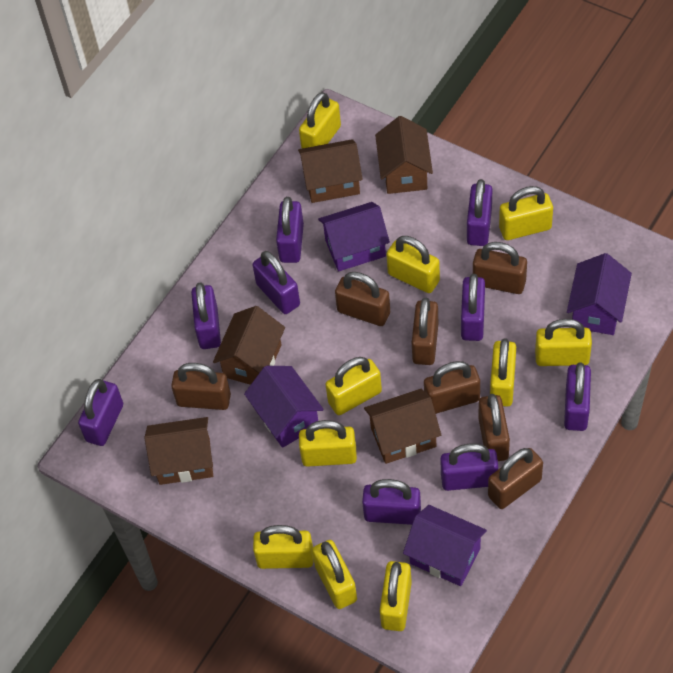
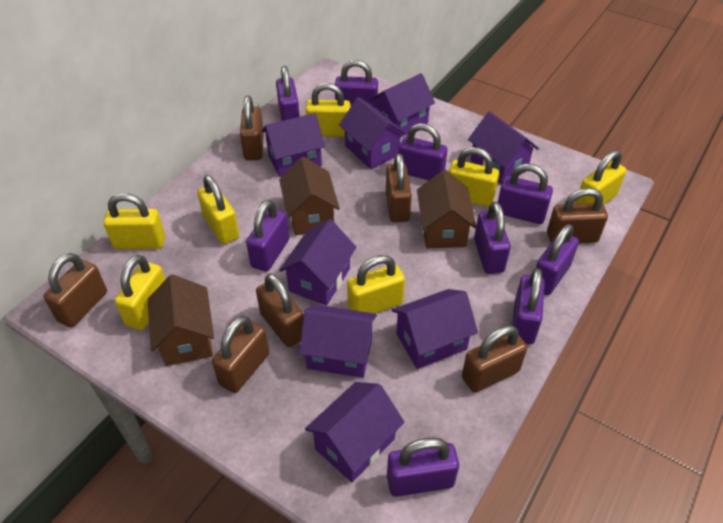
brown house: [144,417,213,485] [213,306,285,385] [298,139,363,203] [364,389,441,464] [375,116,433,194] = 5 -> [147,274,214,366] [279,156,340,235] [417,170,477,248] = 3
purple house: [244,366,324,448] [318,202,390,271] [403,505,487,586] [567,253,632,335] = 4 -> [261,113,325,177] [279,219,357,305] [299,304,377,378] [305,382,405,482] [339,97,406,169] [370,73,435,137] [392,289,478,369] [468,111,539,185] = 8
yellow padlock: [253,525,313,569] [299,92,341,149] [299,420,357,467] [312,540,357,609] [326,357,382,415] [380,561,412,631] [386,236,440,293] [490,338,516,407] [499,186,553,240] [535,319,592,366] = 10 -> [104,193,165,249] [115,255,166,330] [197,175,239,244] [306,83,351,137] [347,255,405,313] [449,147,499,207] [575,150,626,205] = 7

